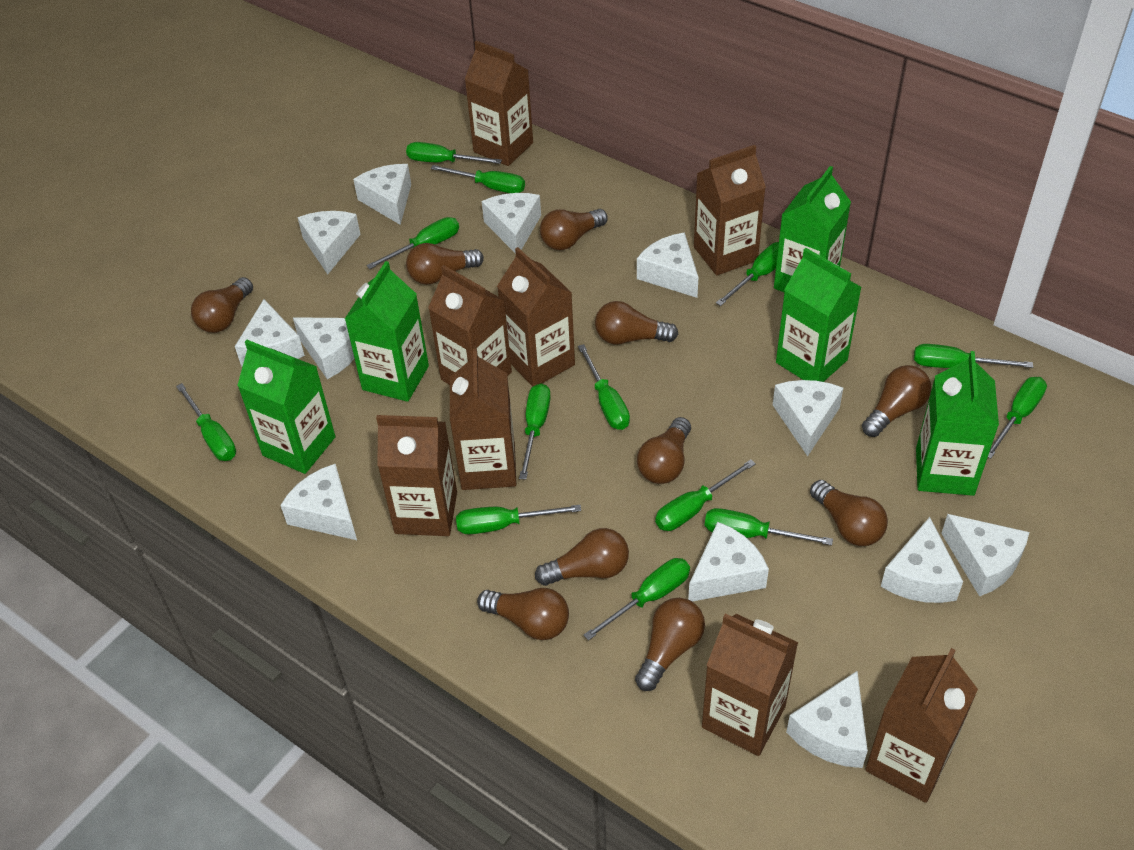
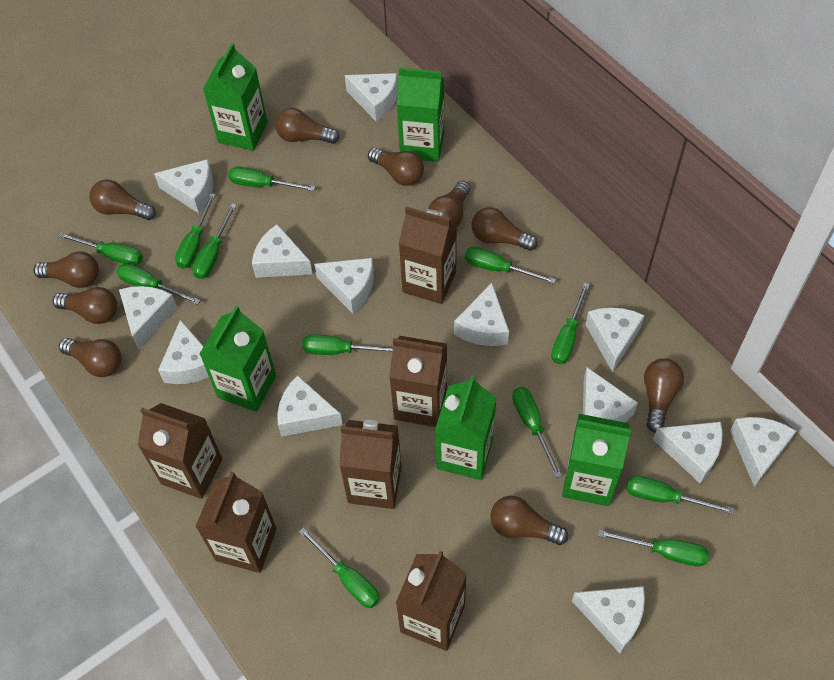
brown carton: [376,415,457,536] [428,265,512,385] [450,349,516,490] [465,41,533,166] [497,247,575,387] [694,145,766,275] [702,613,798,756] [865,648,978,803] = 8 -> [137,403,222,499] [196,472,277,573] [339,420,402,509] [389,336,447,427] [396,551,467,651] [399,207,457,304] = 6
green screwdriver: [176,383,236,461] [366,217,459,269] [406,142,502,164] [431,165,525,193] [456,505,581,534] [519,383,551,480] [578,344,630,430] [584,558,690,641] [655,459,756,531] [705,508,833,545] [716,242,779,306] [914,344,1033,368] [988,377,1047,459] = 13 -> [58,232,143,266] [117,263,201,305] [175,193,216,269] [192,204,237,279] [228,166,315,191] [299,527,380,608] [302,334,393,355] [465,247,556,284] [512,387,562,478] [551,283,590,364] [598,530,709,567] [626,475,735,514] = 12
white cheese: [235,299,305,367] [280,464,357,540] [293,317,355,379] [297,211,361,274] [353,164,411,225] [482,193,541,254] [637,232,699,298] [688,522,769,601] [773,380,843,456] [786,671,868,768] [881,517,963,603] [941,514,1029,596] = 12 -> [119,286,177,349] [154,159,213,213] [158,319,209,384] [252,224,312,278] [277,375,343,437] [314,258,374,313] [345,73,398,122] [454,283,509,346] [572,586,645,653] [583,367,638,422] [585,307,645,373] [653,422,723,484] [730,417,796,487] = 13

